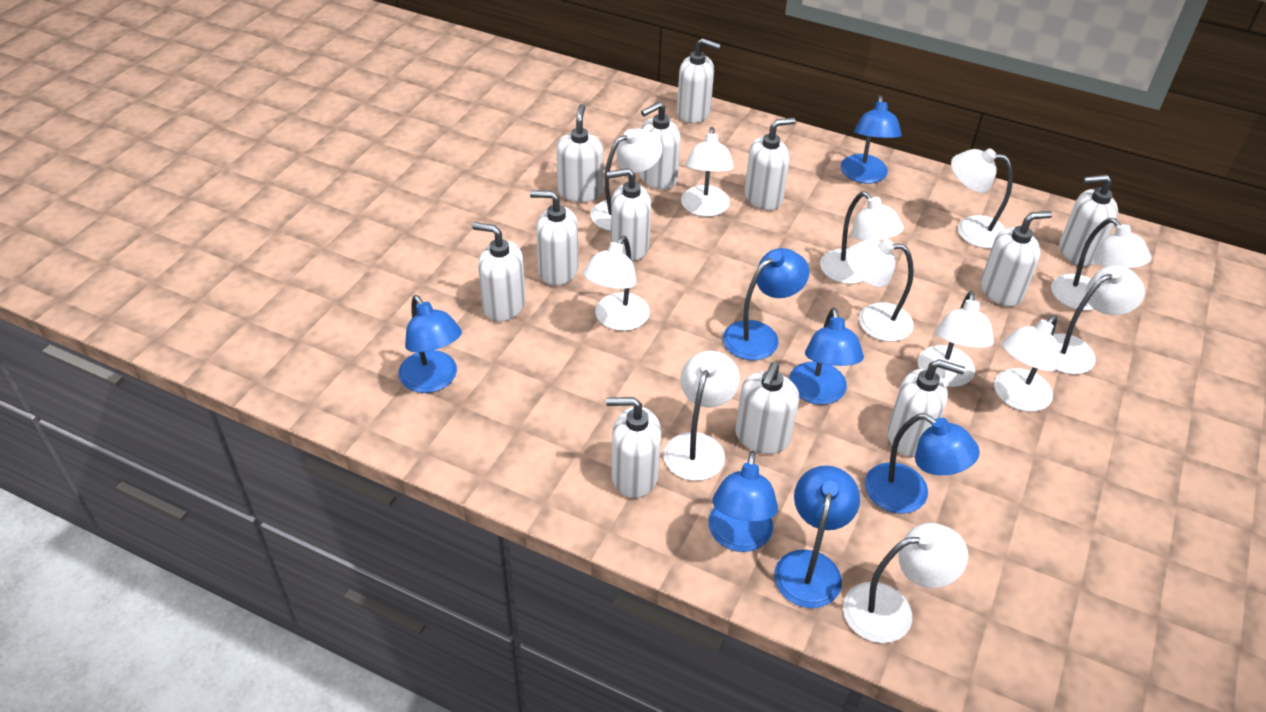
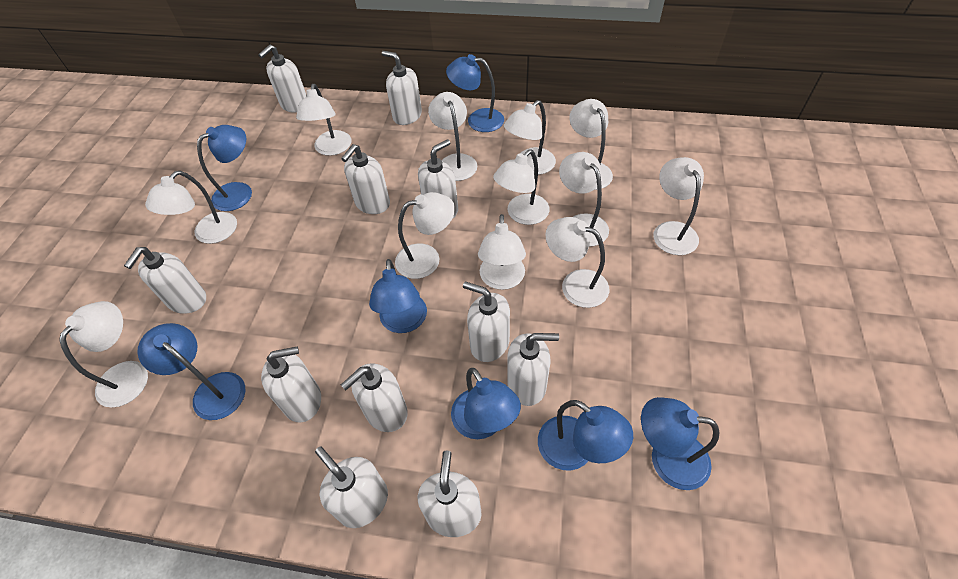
white soap dispenser: [472,222,526,322] [530,190,578,286] [556,104,603,202] [606,397,661,498] [607,168,651,261] [639,102,681,190] [677,38,721,123] [735,362,799,454] [744,118,796,210] [888,359,965,457] [981,211,1052,307] [1060,174,1118,266] = 12 -> [124,247,206,314] [258,45,307,113] [261,346,321,422] [315,447,388,528] [341,144,390,214] [341,363,408,432] [382,51,422,125] [418,139,458,219] [418,451,481,537] [463,282,510,362] [507,333,559,406] = 11

